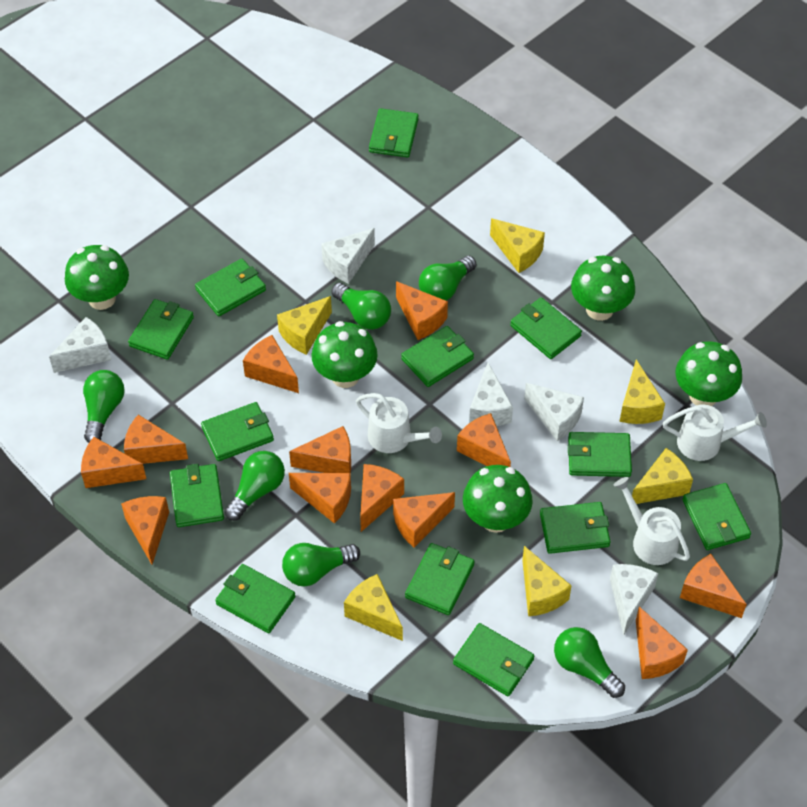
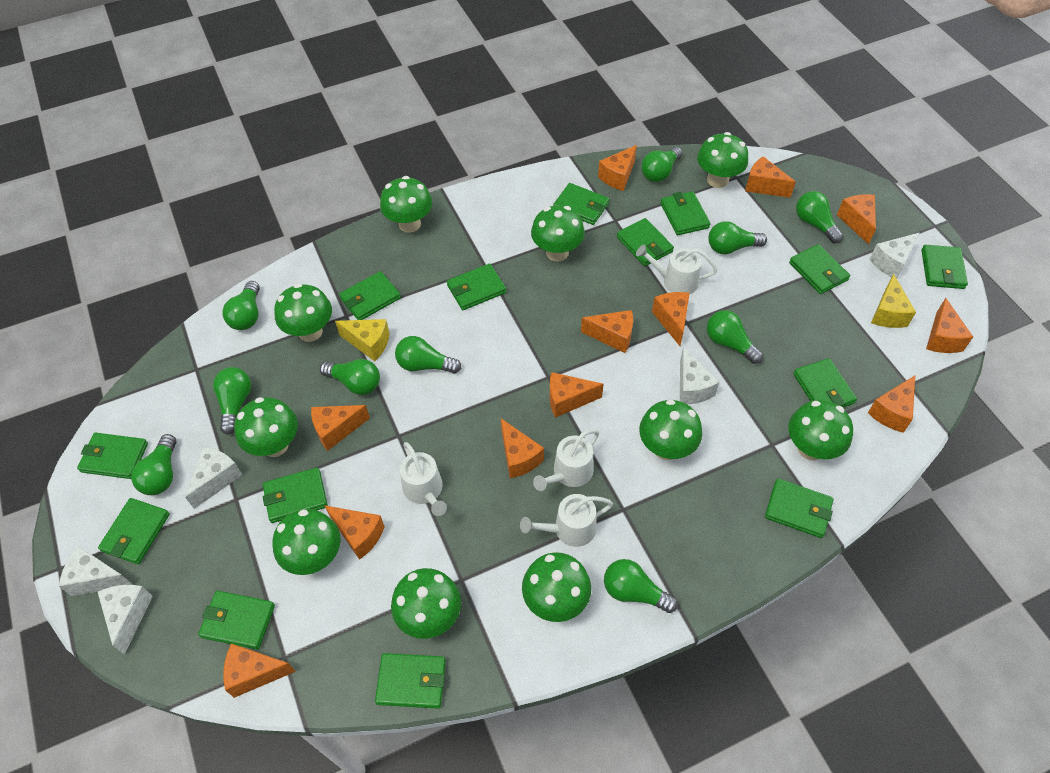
green light bulb: [83,370,125,443] [225,451,285,521] [282,543,360,586] [331,283,391,330] [419,255,476,301] [554,627,625,698] = 6 -> [131,434,177,495] [213,367,251,435] [222,281,260,330] [320,359,380,395] [395,336,461,374] [604,559,678,613] [641,147,683,182] [707,310,763,364] [708,221,767,254] [796,191,844,243] = 10
green mushroom: [65,245,129,310] [311,321,378,388] [463,465,533,533] [571,256,635,321] [675,341,742,406] = 5 -> [234,397,298,457] [273,509,341,575] [274,283,332,342] [380,176,432,233] [391,568,461,639] [522,552,591,622] [531,205,585,262] [639,399,702,460] [697,132,748,188] [788,400,853,460] = 10
green wallet: [128,299,194,360] [170,464,224,527] [195,259,266,316] [201,402,274,461] [215,564,296,633] [369,108,419,158] [401,326,474,387] [405,543,475,615] [453,623,534,696] [510,297,582,359] [540,502,611,554] [568,432,632,477] [682,483,751,550] = 13 -> [77,433,148,479] [98,498,170,564] [198,591,275,649] [263,467,328,523] [339,271,401,320] [375,653,446,709] [447,264,506,310] [553,183,609,225] [617,218,674,266] [660,191,711,235] [765,479,833,538] [789,244,850,294] [793,358,857,407] [921,245,968,289] = 14
white watering can: [356,393,442,453] [613,477,690,565] [663,405,767,461] = 3 -> [400,442,447,516] [520,494,613,547] [533,429,599,491] [636,245,718,295] = 4
yellow cheese: [277,296,332,355] [344,574,403,641] [490,218,545,273] [522,546,572,616] [619,360,665,424] [632,448,693,504] = 6 -> [335,319,390,361] [871,274,916,328] = 2

